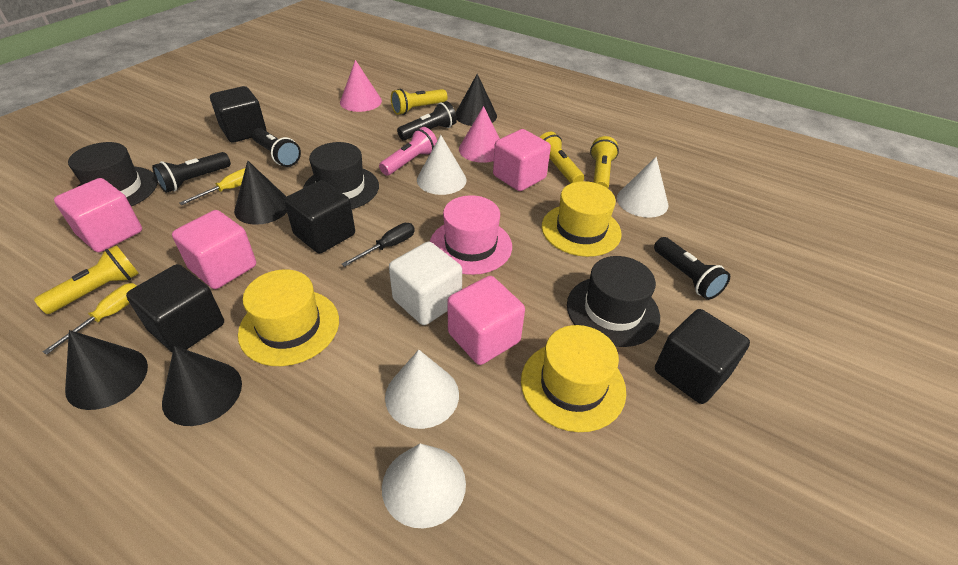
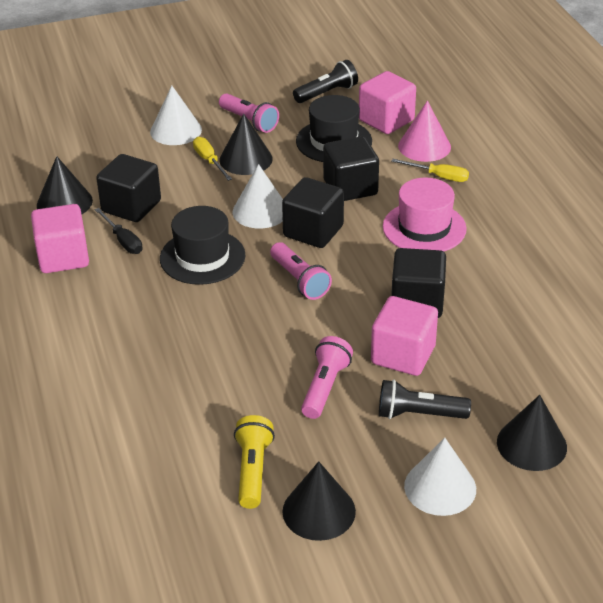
black flashlight: [152,152,231,193] [252,128,301,167] [397,101,457,141] [654,237,730,300] = 4 -> [293,60,358,103] [379,380,471,419] = 2
black hat: [68,142,158,206] [303,142,379,209] [567,256,660,347] = 3 -> [160,206,246,285] [296,95,372,162] = 2
pink cone: [340,60,382,112] [459,106,500,163] = 2 -> [398,101,451,162] = 1
pink cube: [54,178,142,252] [172,210,256,289] [447,276,525,365] [493,129,551,191] = 4 -> [31,204,89,273] [359,71,416,134] [371,296,438,376] = 3
pink flashlight: [379,127,437,175] = 1 -> [219,93,279,133] [270,242,332,300] [301,336,353,419] = 3
white cone: [382,444,466,528] [385,350,459,429] [417,135,467,195] [617,157,668,218] = 4 -> [150,86,202,145] [233,164,283,229] [404,438,476,516] = 3
white cube: [389,242,462,325] = 1 -> none = 0
yellow flashlight: [34,245,139,314] [391,89,447,115] [539,132,584,183] [590,136,619,188] = 4 -> [234,415,275,509] = 1
yellow hat: [238,269,339,366] [521,325,626,432] [542,181,622,257] = 3 -> none = 0

